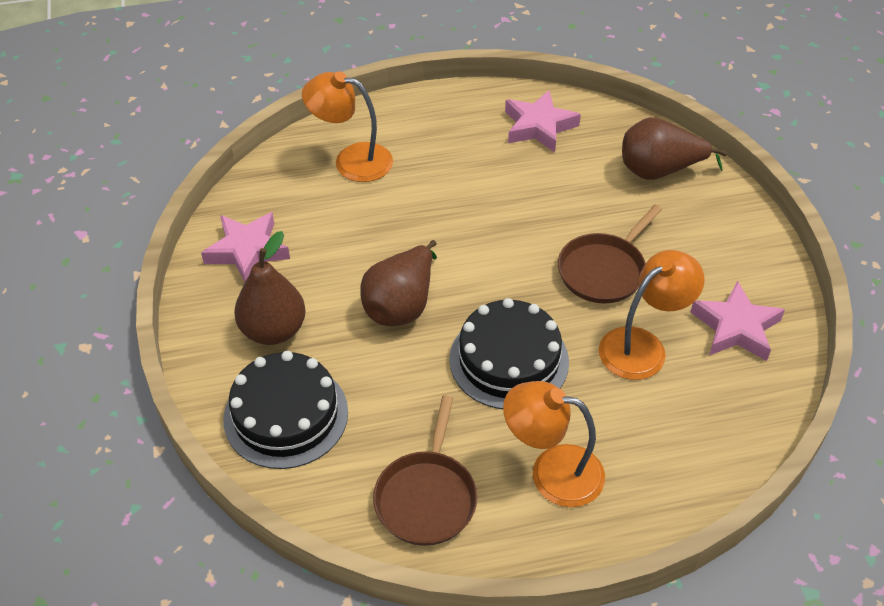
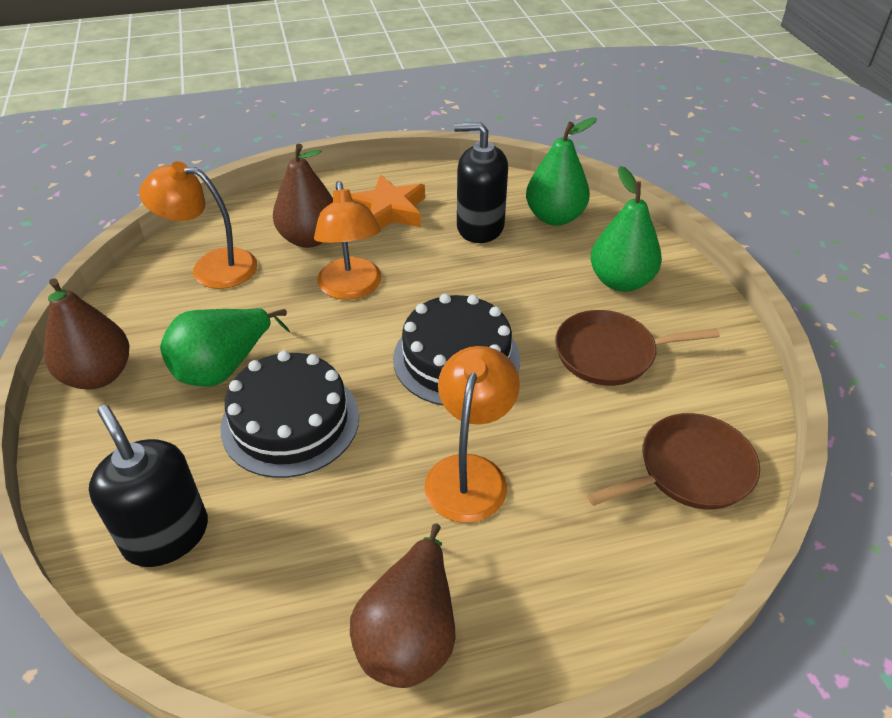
black soap dispenser: none = 0 -> [89,405,208,567] [454,122,508,243] = 2
green pear: none = 0 -> [160,308,290,387] [526,117,597,226] [591,166,662,292] = 3
orange star: none = 0 -> [351,175,425,229] = 1
pink star: [201,212,290,282] [505,90,581,152] [690,281,785,361] = 3 -> none = 0

